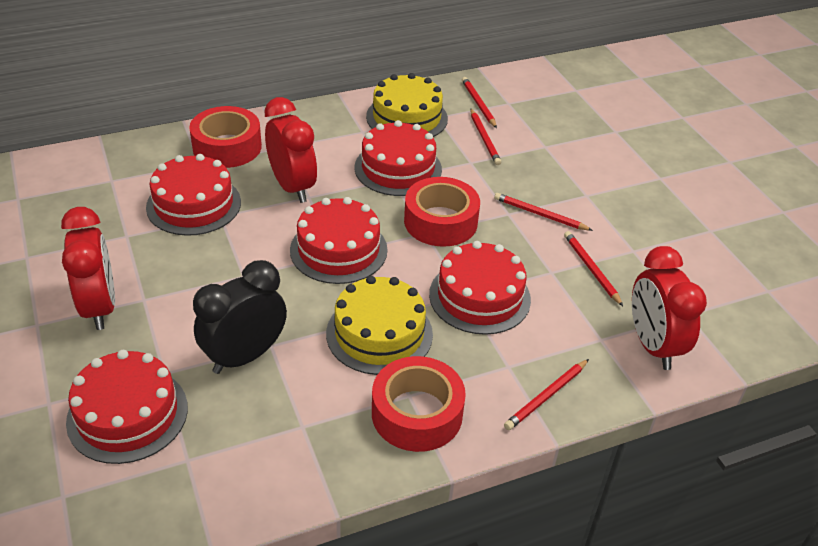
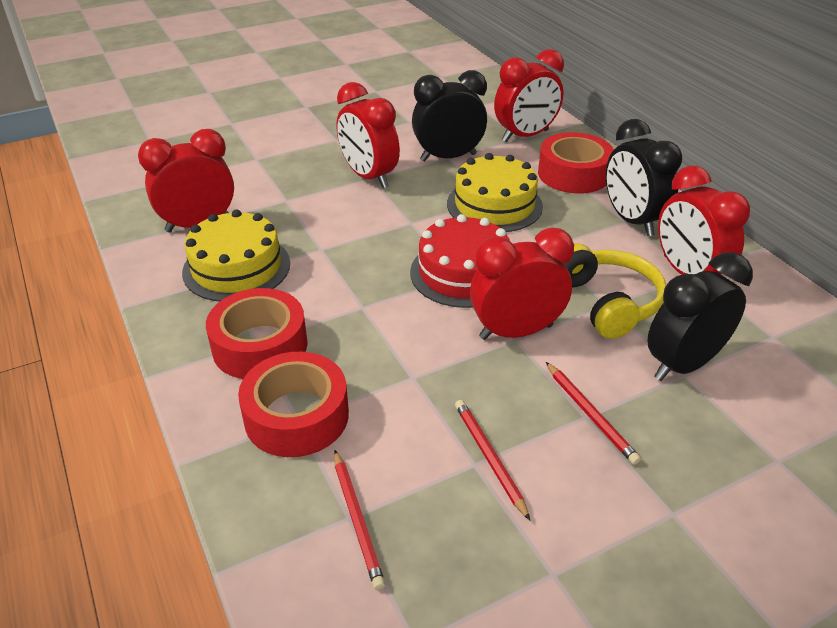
black clock: [193,260,287,374] = 1 -> [412,70,487,161] [606,119,682,236] [647,252,753,381] = 3
red cake: [66,350,188,464] [146,154,241,236] [290,197,388,284] [355,120,442,196] [429,241,531,335] = 5 -> [410,214,510,308] = 1
red clock: [61,207,115,330] [264,97,317,203] [632,246,707,370] = 3 -> [138,129,234,232] [336,82,400,188] [470,228,574,340] [494,49,564,142] [658,166,750,275] = 5
red pencil: [462,77,497,128] [470,108,501,165] [494,193,593,231] [504,359,589,430] [564,231,623,306] = 5 -> [334,450,385,590] [455,400,530,520] [546,362,641,465] = 3
yellow headphones: none = 0 -> [563,243,666,339] = 1

